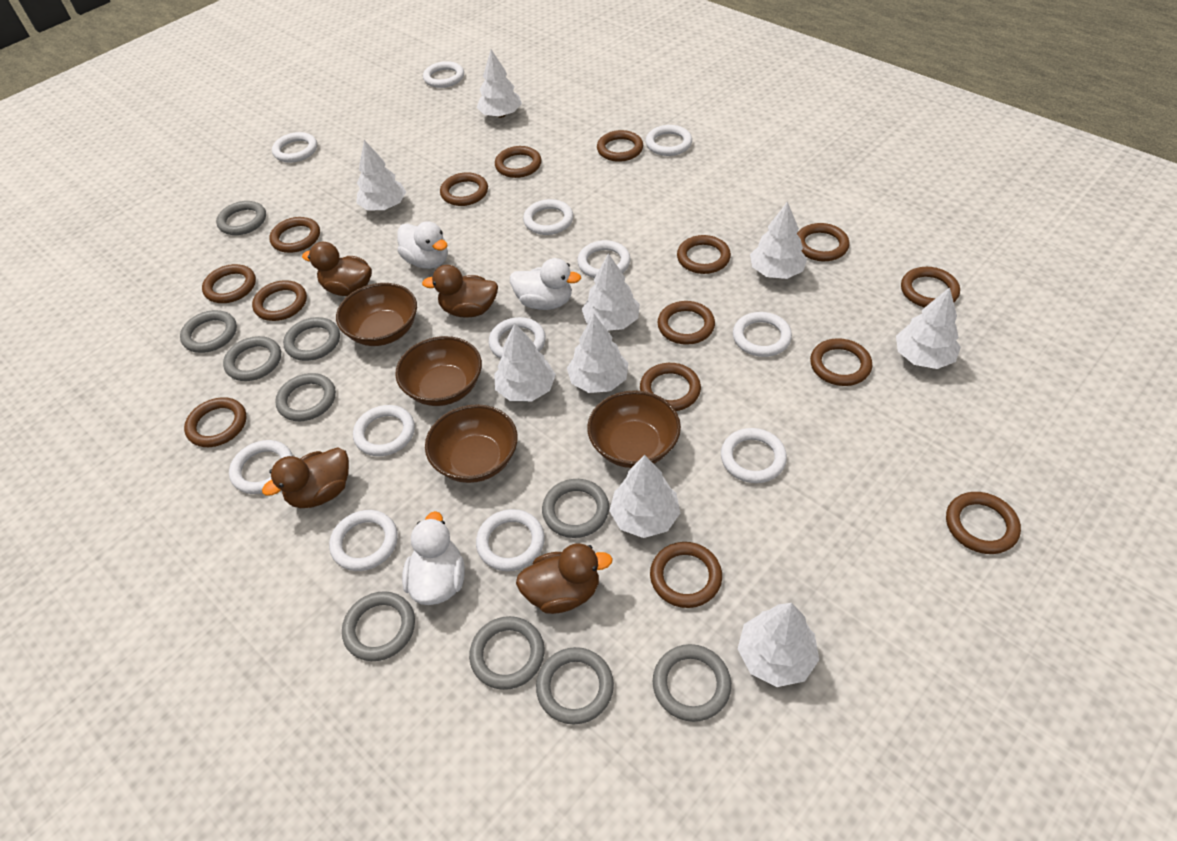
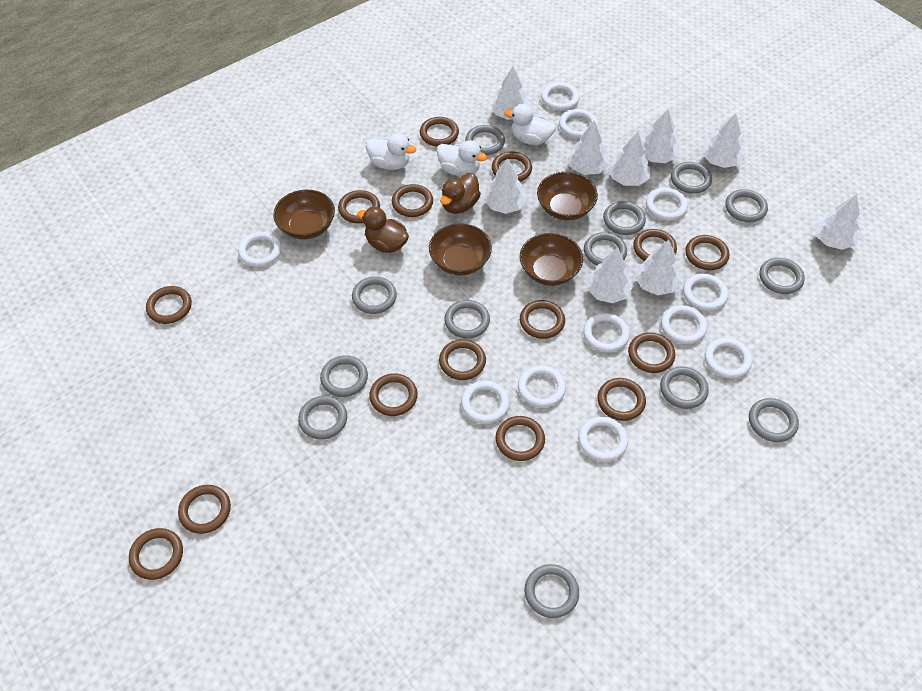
brown duck: [262,448,349,508] [302,242,372,296] [422,265,498,318] [516,543,613,614] = 4 -> [357,207,409,253] [440,173,481,214] = 2
grey ring: [180,310,237,353] [216,201,266,235] [223,336,281,381] [275,373,336,421] [283,317,340,361] [342,591,415,661] [469,616,544,690] [536,647,614,724] [542,479,609,538] [653,644,731,722] = 10 -> [298,396,347,440] [320,355,368,397] [352,276,397,314] [444,300,490,339] [465,125,505,155] [525,564,579,618] [584,232,627,266] [603,201,646,235] [660,366,709,409] [671,162,712,194] [725,189,768,223] [749,398,799,442] [759,258,805,294] = 13
white ring: [229,440,293,494] [272,132,317,163] [329,510,398,571] [353,405,415,456] [423,61,464,88] [476,509,545,571] [489,317,546,359] [523,199,573,235] [577,240,631,278] [646,125,692,156] [721,428,787,483] [733,312,792,357] = 12 -> [238,232,282,267] [461,381,510,424] [518,365,566,408] [541,82,580,111] [559,109,598,139] [578,416,628,462] [583,313,630,353] [646,188,688,221] [661,305,707,344] [683,274,728,311] [705,338,752,379] = 11

